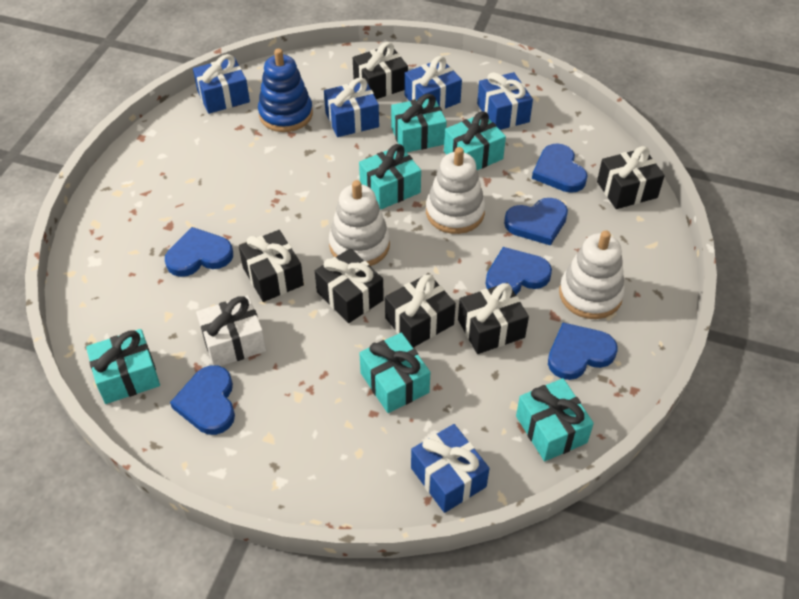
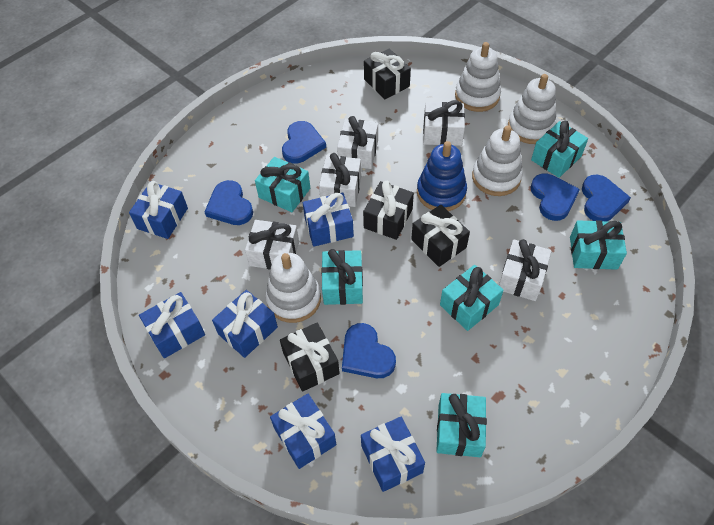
black gift: [239,230,304,302] [315,248,384,323] [353,42,408,99] [385,273,456,348] [458,282,529,354] [597,146,665,209] = 6 -> [280,323,340,392] [363,181,414,240] [364,49,411,99] [411,205,470,267] = 4
blue gift: [193,54,250,114] [324,78,379,137] [404,56,462,110] [411,424,490,513] [477,72,533,130] = 5 -> [129,181,188,239] [139,292,205,358] [212,290,278,358] [270,393,336,469] [303,192,354,247] [361,416,425,492] = 6
blue heart: [165,227,233,277] [170,365,235,435] [485,247,552,295] [504,198,568,246] [532,143,588,193] [548,323,617,380] = 6 -> [205,180,253,225] [282,121,326,164] [342,323,396,378] [531,174,580,221] [582,175,631,221] = 5
white gift: [196,295,266,366] = 1 -> [245,220,299,270] [319,153,361,207] [337,116,378,169] [423,100,465,146] [499,239,552,301] = 5
white stacking toy: [329,180,390,266] [426,147,486,234] [559,230,625,319] = 3 -> [265,253,321,323] [455,42,501,112] [472,125,523,196] [508,74,556,144] = 4

